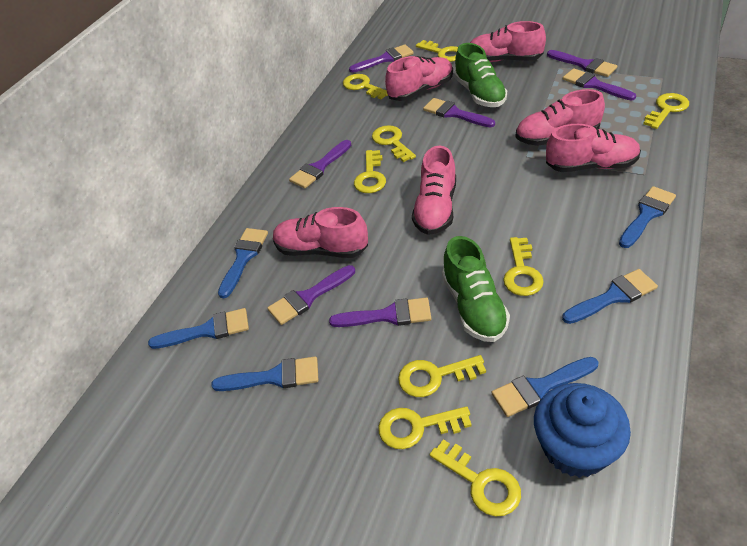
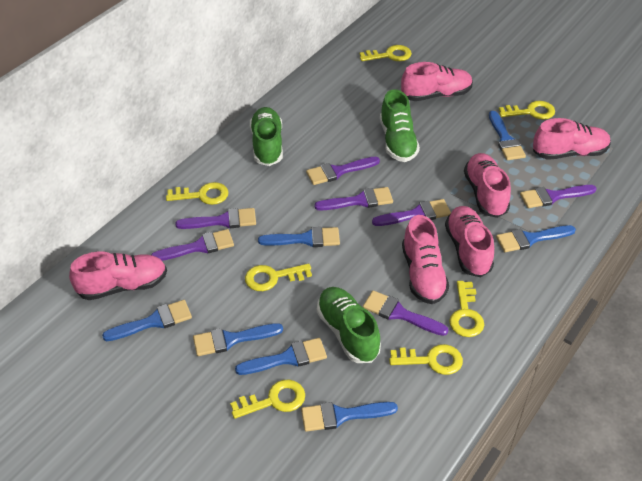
blue brush: [148,308,249,349] [211,357,319,391] [218,228,268,298] [491,357,598,417] [562,269,658,324] [619,186,676,248] = 6 -> [102,300,192,341] [193,323,283,356] [235,338,327,375] [258,227,340,247] [301,402,398,432] [489,111,526,160] [496,225,576,252] = 7
blue cupcake: [534,383,631,478] = 1 -> none = 0
green shoe: [442,236,510,342] [454,43,507,107] = 2 -> [250,107,283,166] [317,287,381,363] [380,89,420,162] = 3
yellow key: [343,74,388,99] [354,150,386,193] [372,125,416,162] [378,406,472,449] [398,355,486,397] [416,40,458,62] [429,439,521,517] [503,237,544,296] [643,93,689,129] = 9 -> [166,182,228,205] [230,380,305,419] [245,263,312,291] [359,45,412,61] [389,344,463,375] [449,281,484,337] [499,101,555,119] = 7

